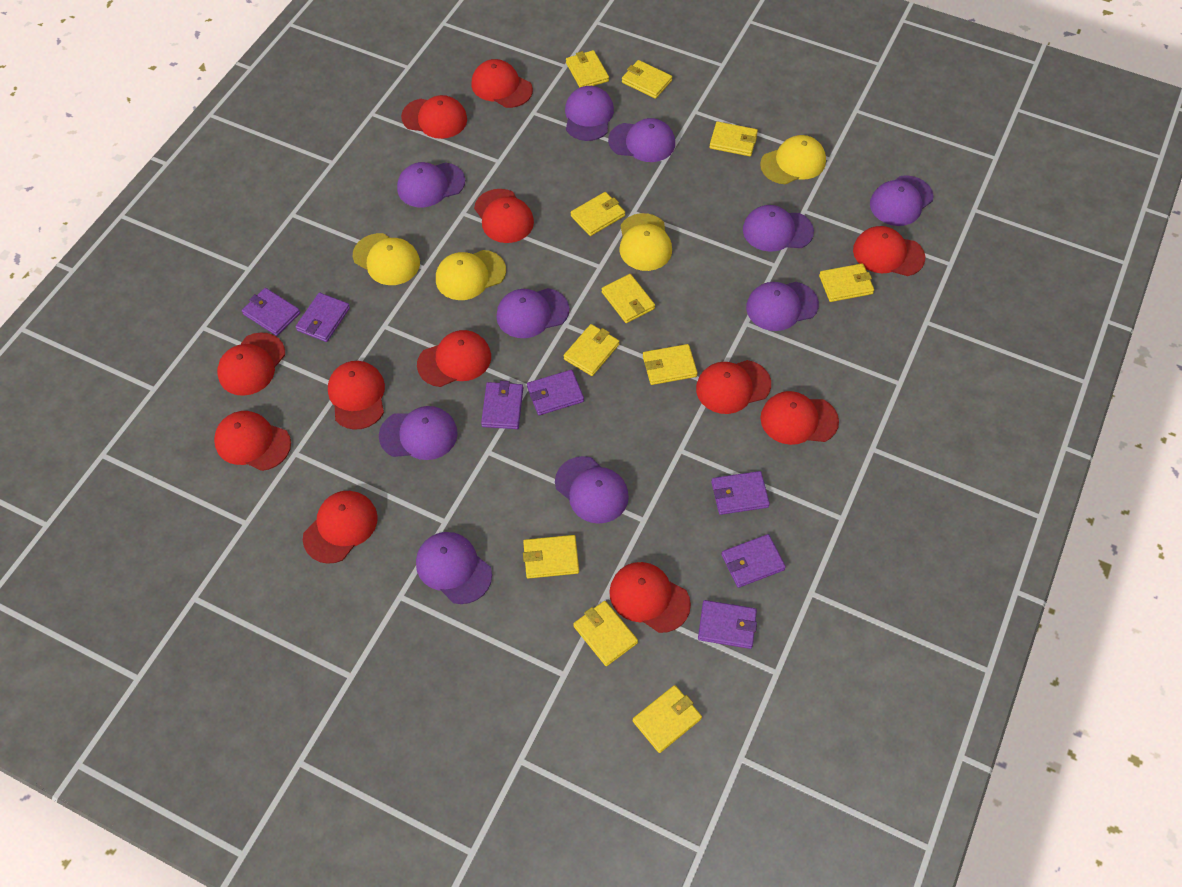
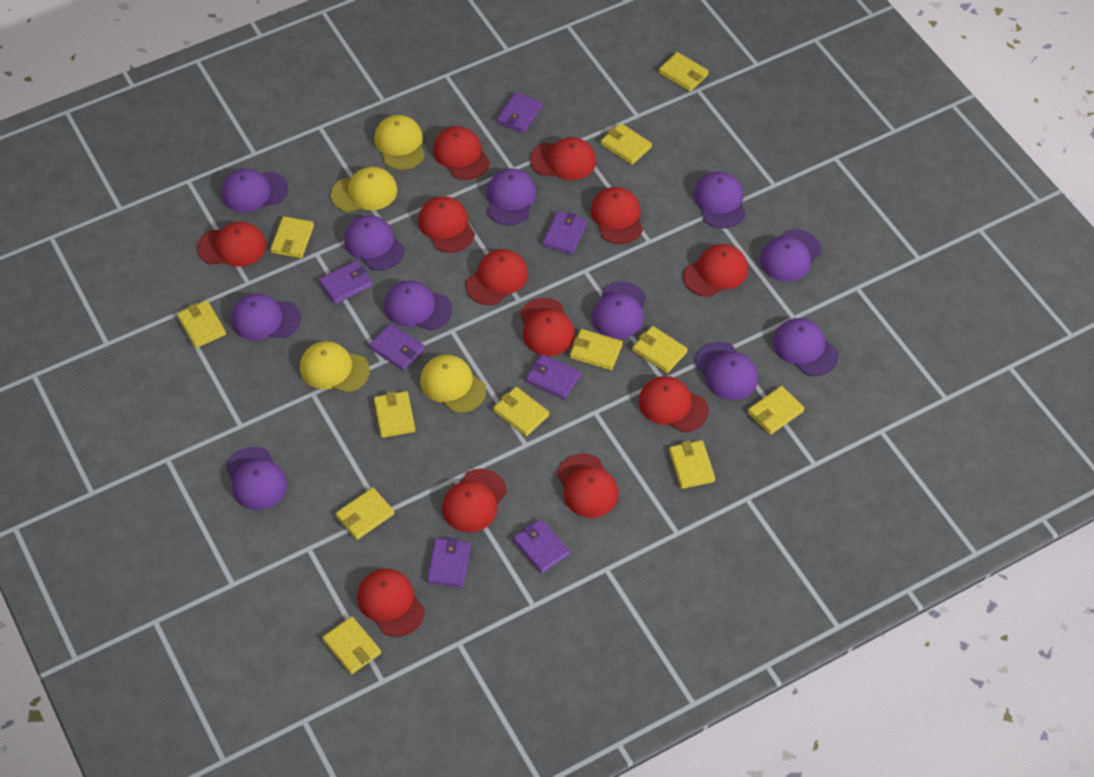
purple cap: [379,406,458,460] [397,162,465,207] [416,532,492,604] [496,288,569,338] [555,456,629,524] [565,86,614,141] [608,118,675,162] [743,205,814,252] [746,282,819,331] [870,175,934,226] = 10 -> [221,169,288,213] [226,447,287,510] [231,294,301,340] [344,215,405,270] [384,280,452,330] [487,169,536,225] [592,281,646,339] [694,172,745,228] [695,342,758,400] [760,229,821,282] [773,318,839,376] = 11
yellow wallet: [523,535,579,579] [564,324,619,376] [566,50,609,88] [571,192,625,236] [573,601,638,666] [602,274,655,323] [622,60,672,99] [632,685,702,753] [643,344,698,385] [709,121,758,156] [819,263,874,302] = 11 -> [177,300,226,348] [271,216,314,258] [323,616,381,674] [336,488,394,540] [374,391,415,438] [493,387,549,436] [570,329,623,370] [601,123,652,165] [632,326,688,373] [659,52,709,92] [669,440,715,489] [748,386,804,435] = 12

